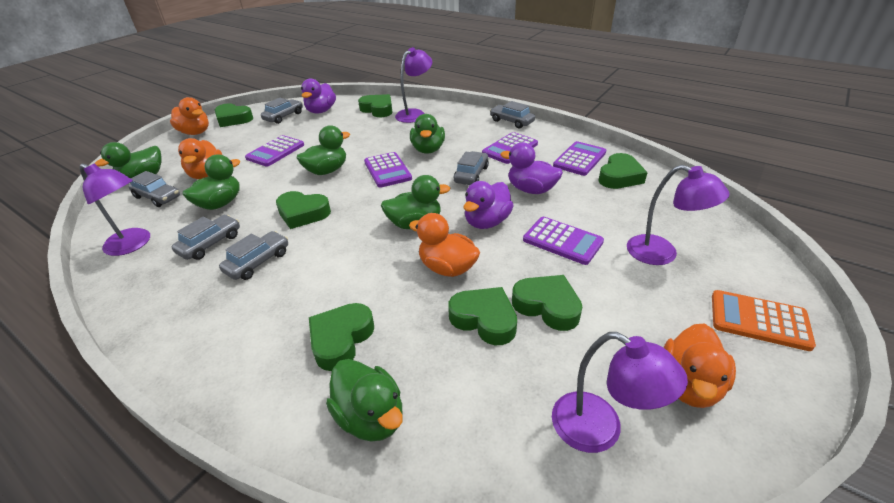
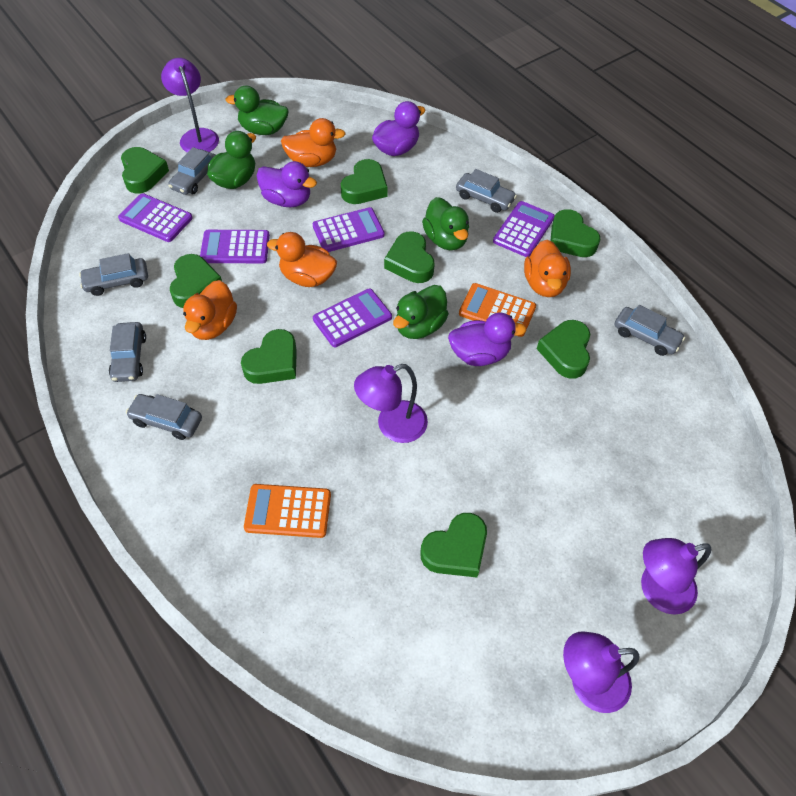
green duck: [95,142,161,183] [183,154,240,210] [296,125,350,175] [326,359,403,442] [381,175,450,229] [410,114,445,154] = 6 -> [207,131,256,189] [226,86,289,135] [393,285,449,339] [422,197,469,250] = 4
green heart: [215,103,253,127] [276,191,331,229] [309,303,374,371] [358,94,393,117] [448,287,517,345] [512,275,582,331] [598,153,648,189] = 7 -> [121,147,169,193] [170,254,222,308] [241,329,297,384] [341,159,387,204] [384,231,435,283] [420,513,487,578] [537,320,590,379] [551,209,600,257] = 8
orange calculator: [712,290,816,351] = 1 -> [244,484,331,538] [459,283,536,337] = 2

